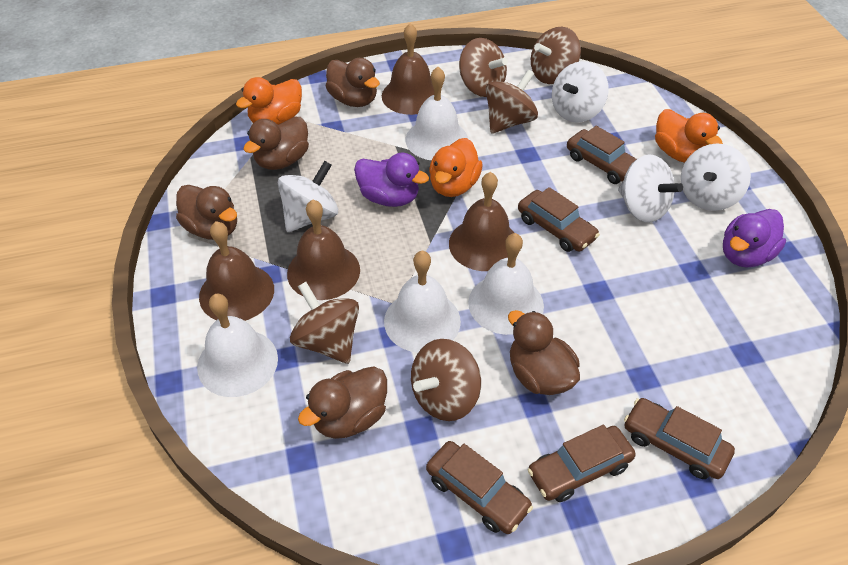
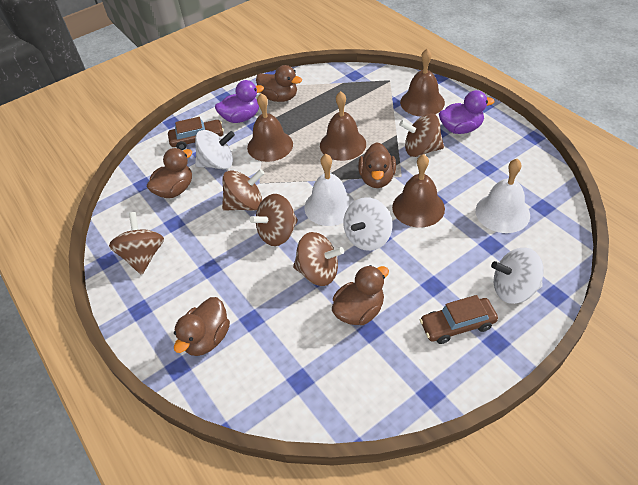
brown car: [426,441,533,534] [518,187,600,252] [528,425,636,502] [567,126,636,184] [624,398,735,479] = 5 -> [168,117,224,150] [420,295,498,344] = 2
orange duck: [236,77,302,125] [429,138,483,197] [655,109,723,163] = 3 -> none = 0
white bell: [197,294,278,397] [384,251,461,353] [406,67,468,160] [468,233,544,335] = 4 -> [304,154,354,226] [476,159,530,233] = 2
white spinning top: [278,161,338,232] [552,61,609,123] [618,154,683,223] [681,143,751,211] = 4 -> [195,130,235,169] [344,197,392,251] [491,248,543,304] = 3

